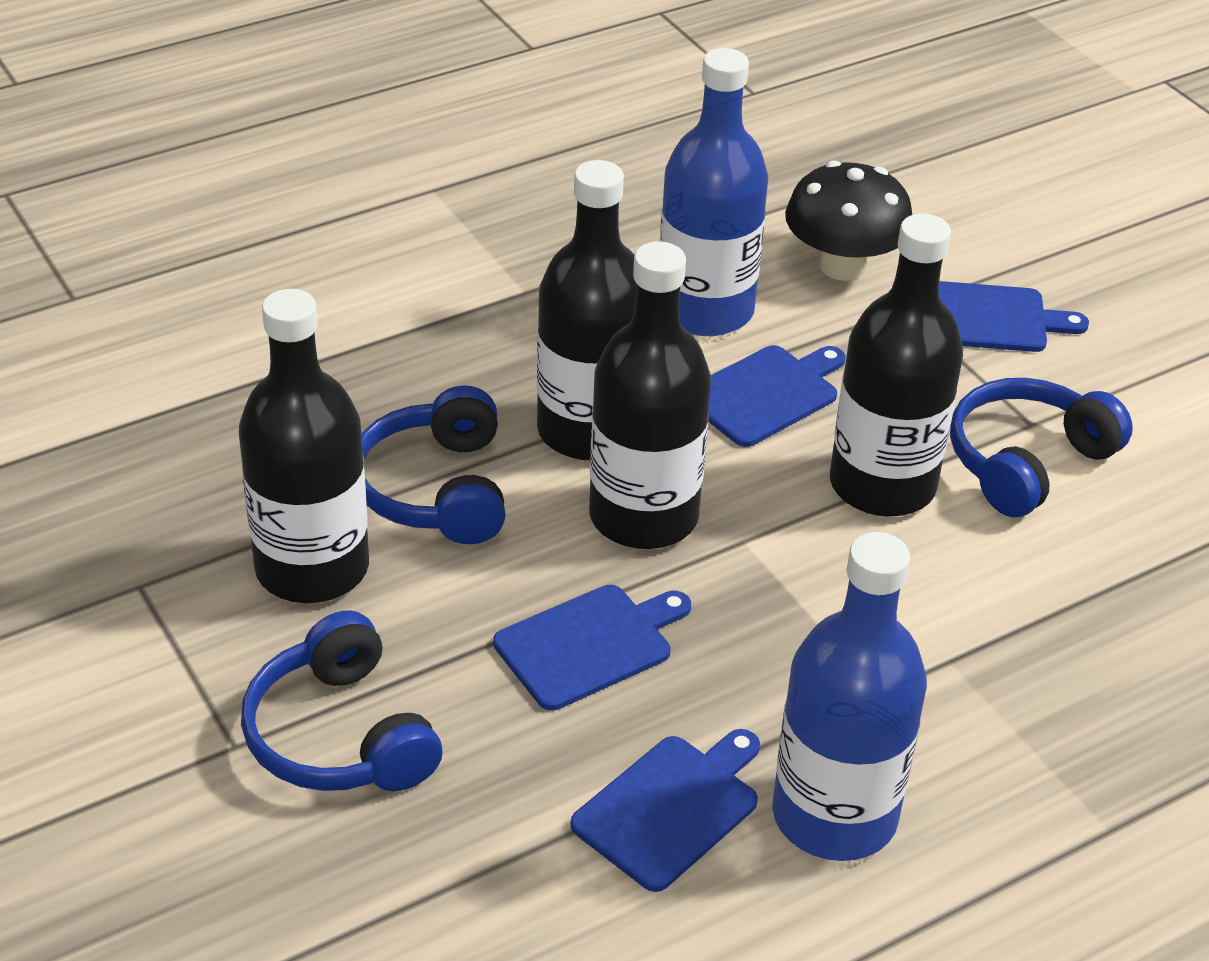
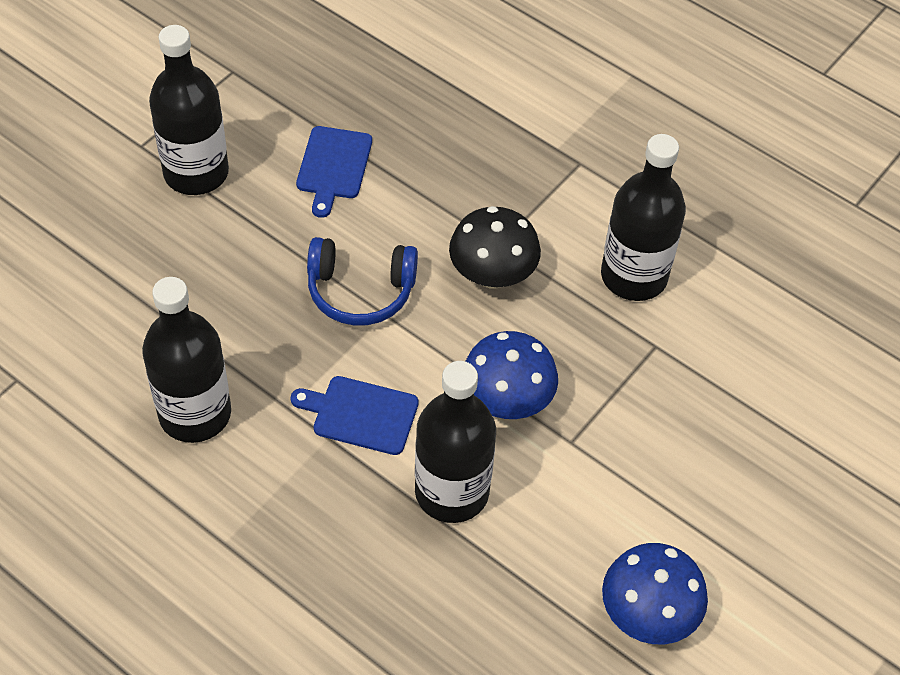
blue bottle: [660,48,768,336] [772,532,927,861] = 2 -> none = 0
blue cutting board: [493,585,691,711] [570,729,760,892] [708,345,846,447] [939,281,1089,352] = 4 -> [290,376,419,455] [296,126,372,218] = 2
blue headphones: [241,610,442,791] [361,385,506,544] [950,378,1133,517] = 3 -> [307,237,418,326] = 1
blue mushroom: none = 0 -> [465,331,558,419] [602,543,708,644] = 2

